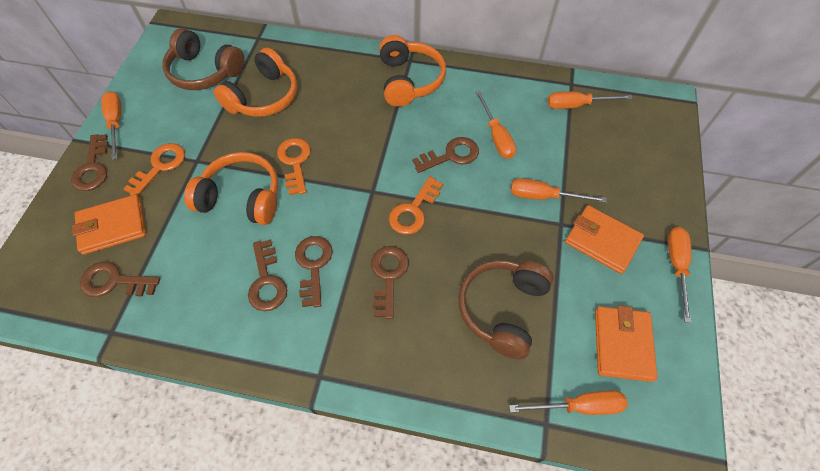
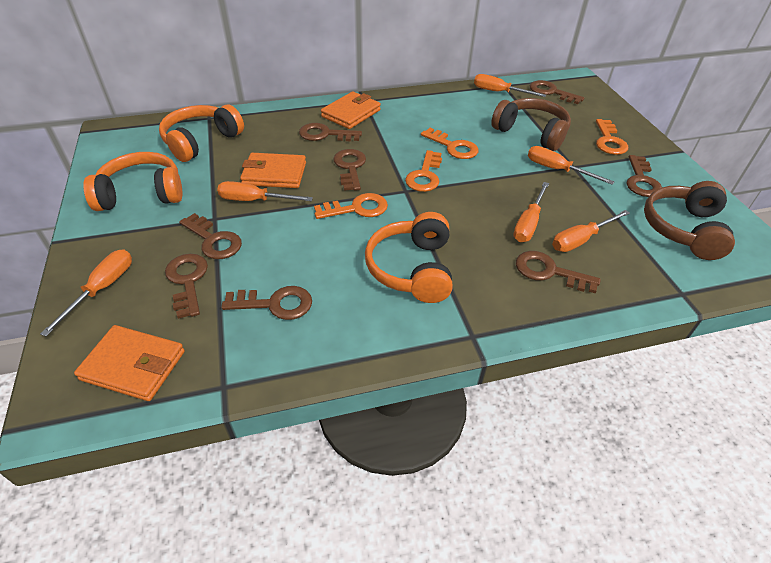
brown key: [71,134,109,191] [80,262,160,297] [248,240,287,311] [295,236,332,307] [371,246,409,319] [412,137,479,173] = 6 -> [165,254,208,319] [179,213,242,259] [221,286,312,320] [299,123,362,141] [333,149,366,191] [516,251,601,293] [530,80,584,104] [627,155,662,197] = 8
orange key: [123,143,185,195] [277,138,311,195] [389,176,443,235] = 3 -> [314,193,388,219] [405,150,442,192] [421,128,478,159] [596,119,628,155] = 4

